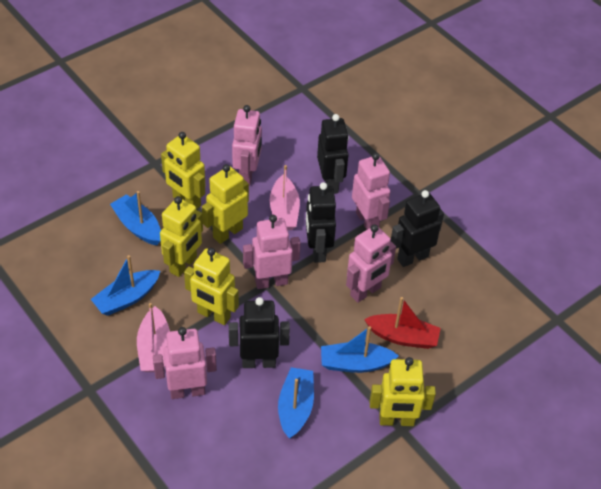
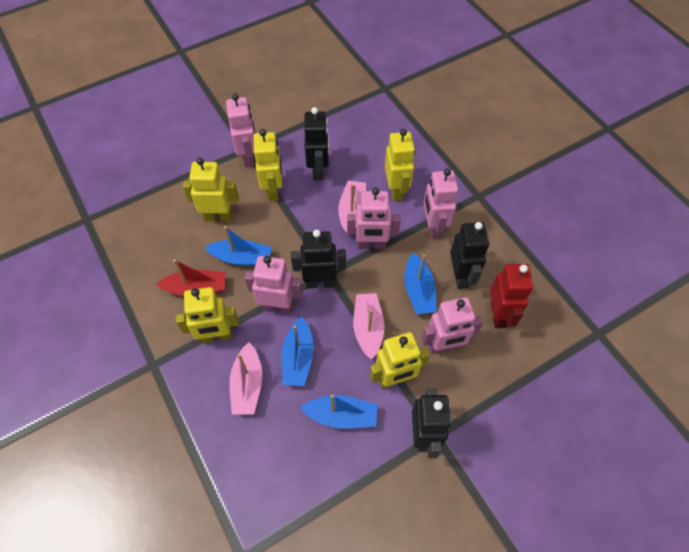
pink boat: [137,303,170,372] [270,165,300,230] = 2 -> [229,342,262,414] [338,181,366,235] [353,293,385,360] = 3
red robot: none = 0 -> [490,264,533,328] = 1

